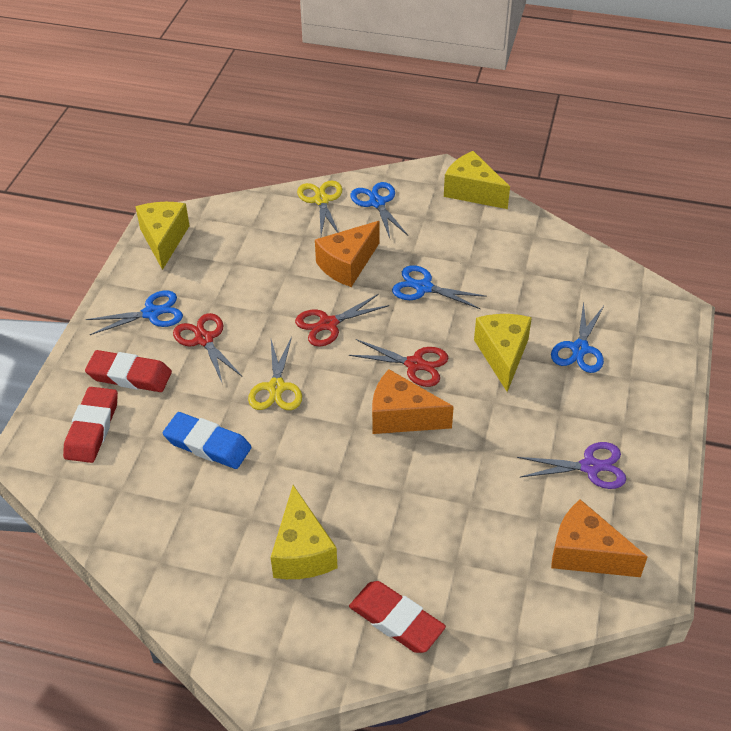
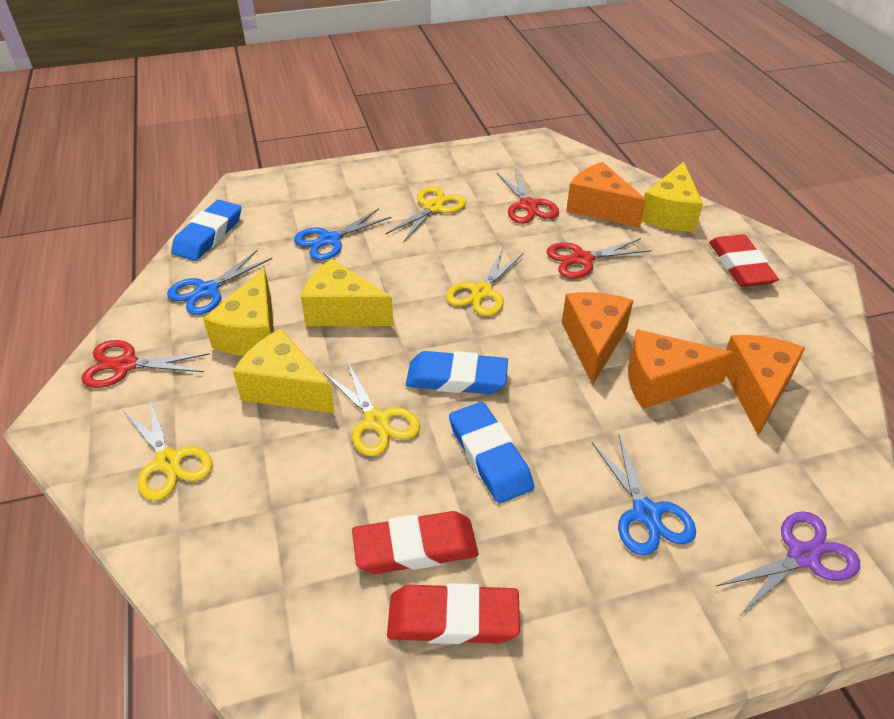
blue eraser: [163,412,252,469] = 1 -> [171,200,241,261] [406,351,508,394] [449,402,534,504] = 3
blue scissors: [86,290,183,335] [351,182,408,238] [392,265,487,309] [551,301,604,373] = 4 -> [167,250,272,315] [294,208,392,260] [592,435,696,555] = 3
orange cheese: [315,221,379,287] [372,369,454,434] [551,499,647,577] = 3 -> [562,292,633,385] [566,162,646,228] [628,329,735,409] [726,335,805,436] = 4
yellow scissors: [248,337,302,410] [297,181,342,235] = 2 -> [123,397,213,501] [323,361,420,456] [385,186,466,243] [446,248,524,316] = 4

